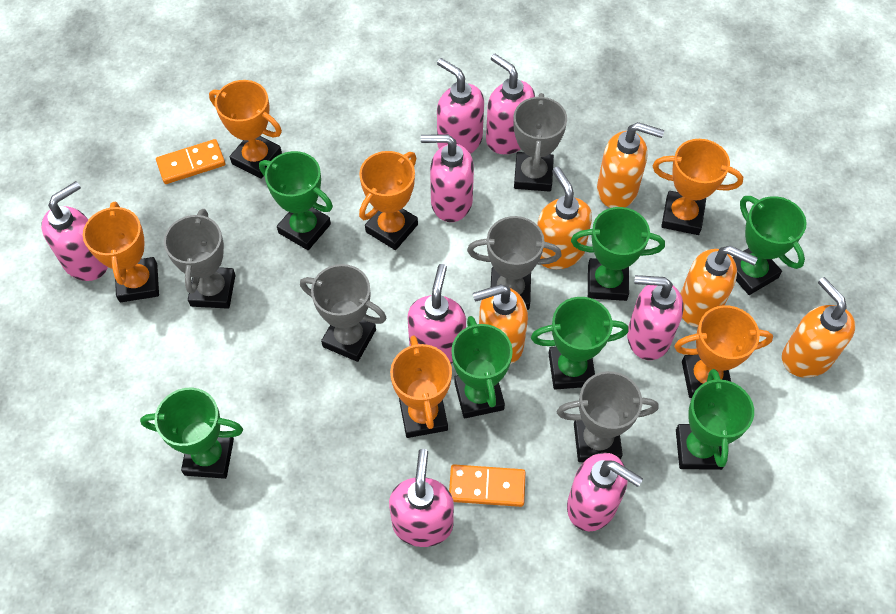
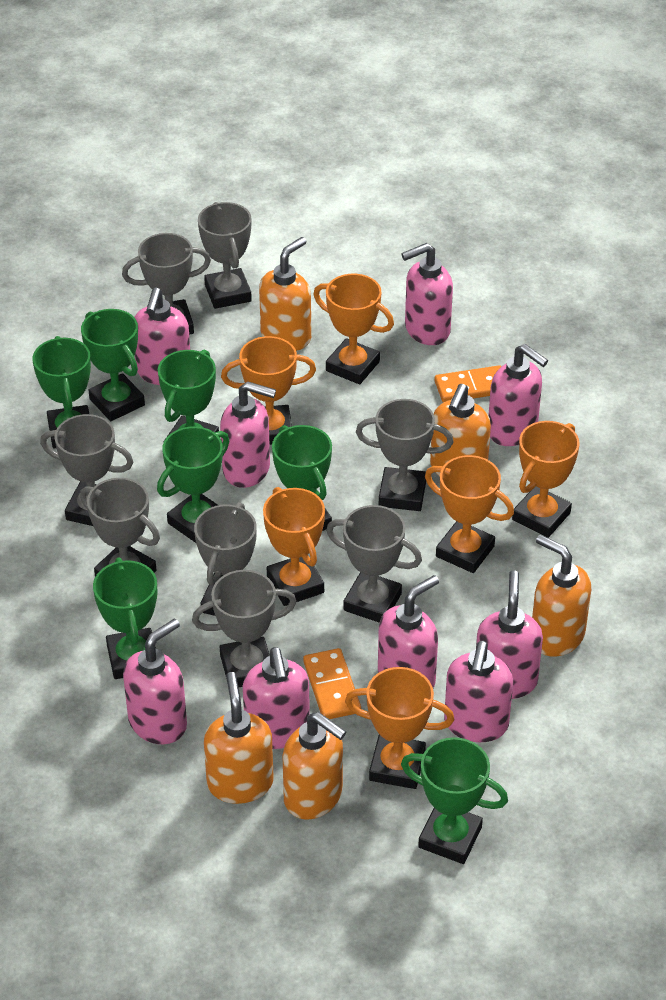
grey trophy: [164,209,235,309] [300,264,387,362] [467,216,561,310] [513,93,567,192] [557,371,659,462] = 5 -> [40,414,133,526] [80,478,160,577] [122,233,211,335] [192,570,296,687] [194,502,257,616] [198,202,252,309] [326,505,422,623] [356,399,454,511] = 8
pink soap dispenser: [41,181,108,281] [389,449,454,547] [407,264,466,364] [421,134,474,222] [437,58,484,154] [486,54,535,154] [567,453,643,532] [627,275,684,360] = 8 -> [123,618,187,744] [134,288,190,385] [220,382,276,488] [243,647,310,749] [378,575,439,688] [401,243,453,345] [444,641,513,742] [476,570,543,699] [488,344,548,446] = 9

